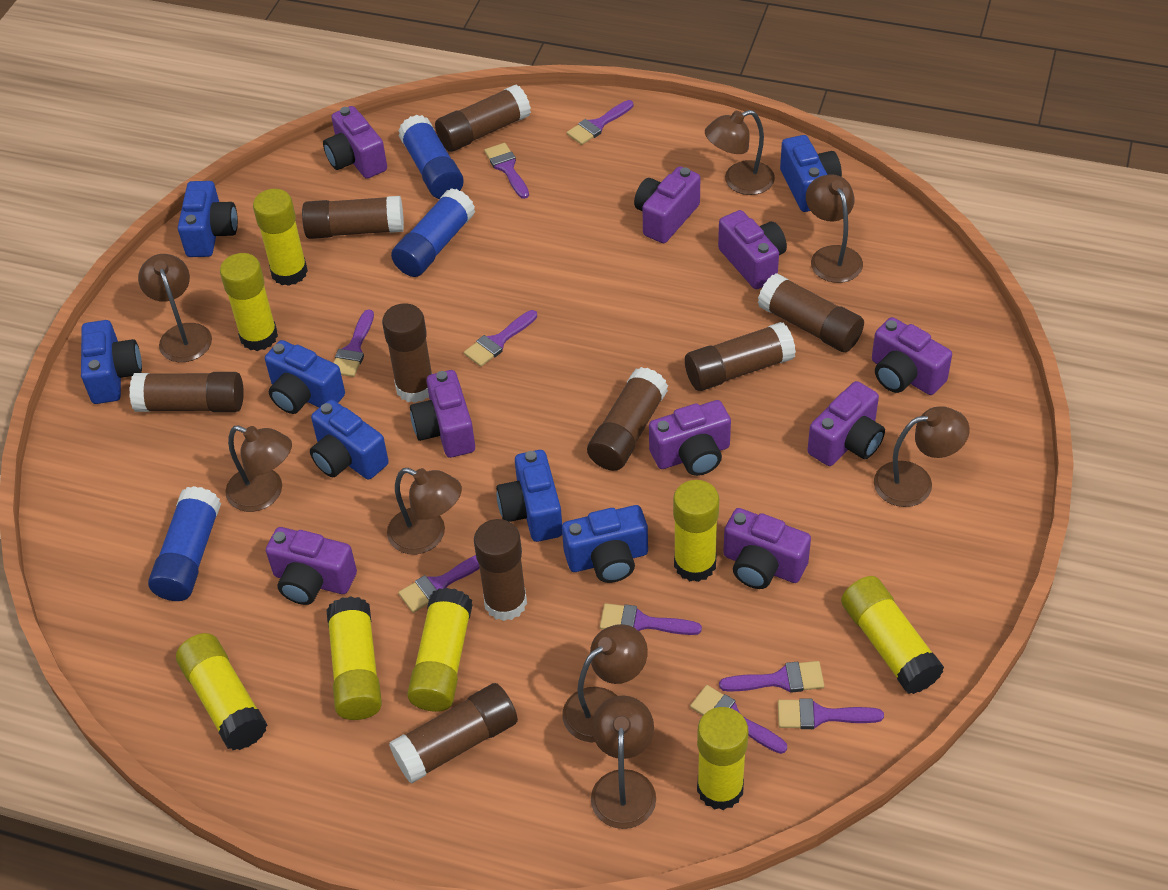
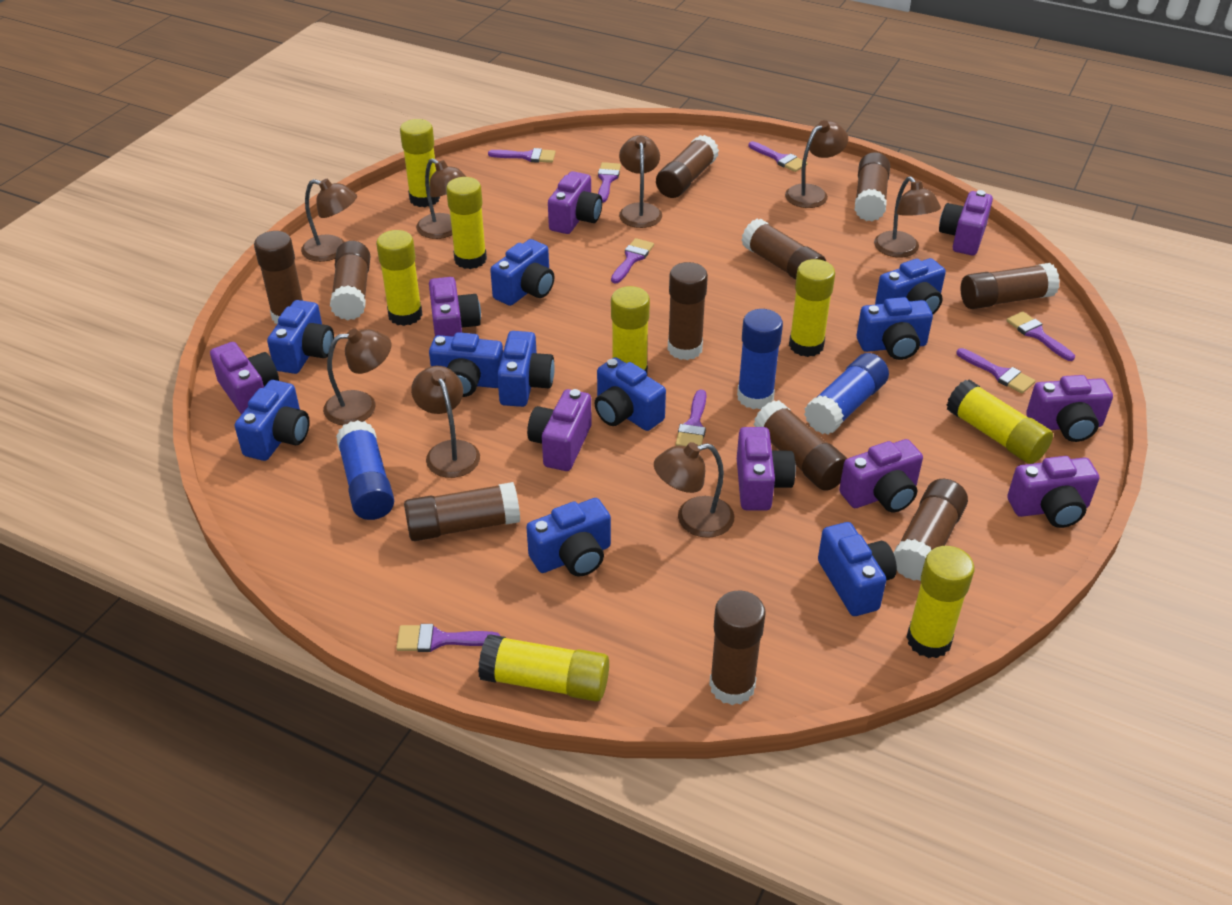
blue camera: [81,320,142,404] [178,181,238,257] [265,340,345,414] [310,400,389,479] [496,450,562,542] [562,505,648,583] [780,135,842,212] = 7 -> [235,380,310,461] [267,300,334,374] [429,332,503,397] [490,239,554,306] [497,331,555,407] [526,498,611,577] [594,357,666,431] [818,522,897,616] [857,297,933,360] [875,258,946,314] = 10
brown glue stick: [129,372,244,412] [302,196,404,239] [382,303,432,403] [389,683,518,784] [435,84,531,152] [474,519,527,621] [587,367,668,471] [685,322,796,391] [758,273,864,352] = 9 -> [254,231,303,324] [330,241,370,320] [404,482,520,541] [656,135,719,198] [668,262,708,360] [709,590,766,705] [741,219,826,280] [754,400,848,491] [854,152,890,221] [893,479,968,581] [960,263,1060,309] = 11
purple brush: [333,309,374,377] [398,555,480,613] [464,310,537,367] [484,143,529,199] [567,100,633,145] [600,603,702,635] [690,685,787,754] [719,661,824,693] [778,698,884,729] = 9 -> [396,624,501,652] [488,148,556,163] [598,162,621,203] [611,238,654,283] [675,390,706,446] [748,141,807,172] [956,348,1035,393] [1006,311,1075,361] = 8

